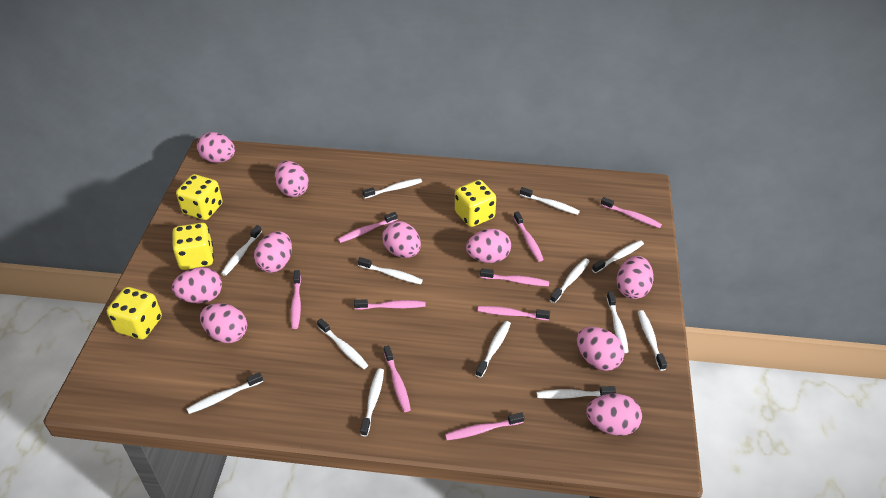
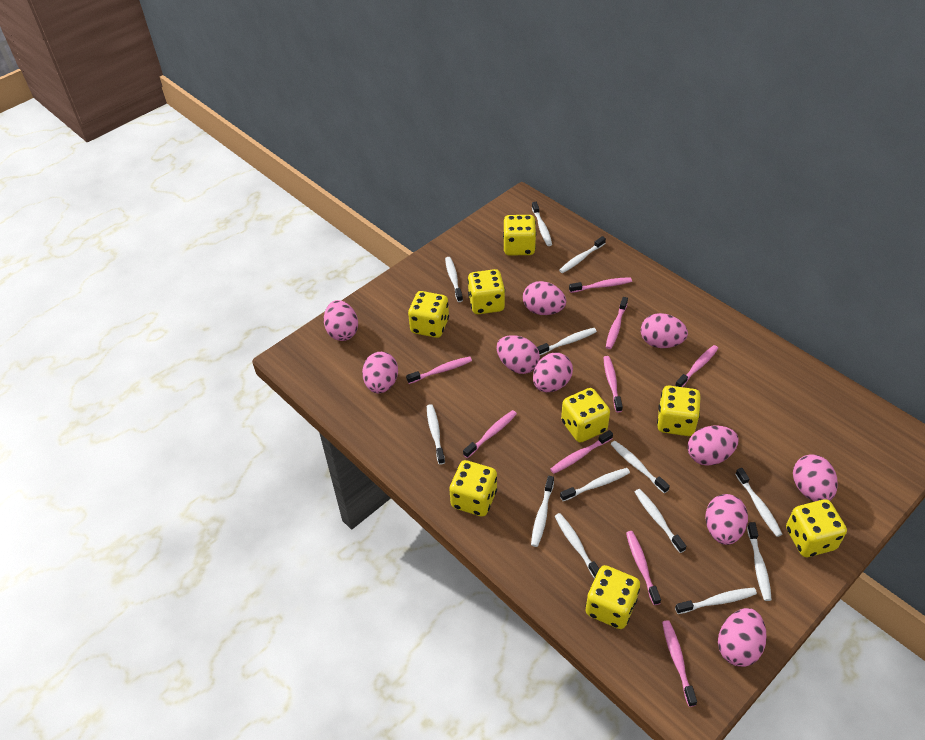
yellow dice: [107,287,162,339] [172,223,214,270] [176,174,223,220] [455,180,496,227] = 4 -> [408,291,449,338] [449,460,497,516] [468,269,505,314] [503,215,536,255] [561,388,610,443] [586,565,640,629] [657,386,701,436] [786,499,847,557] = 8

